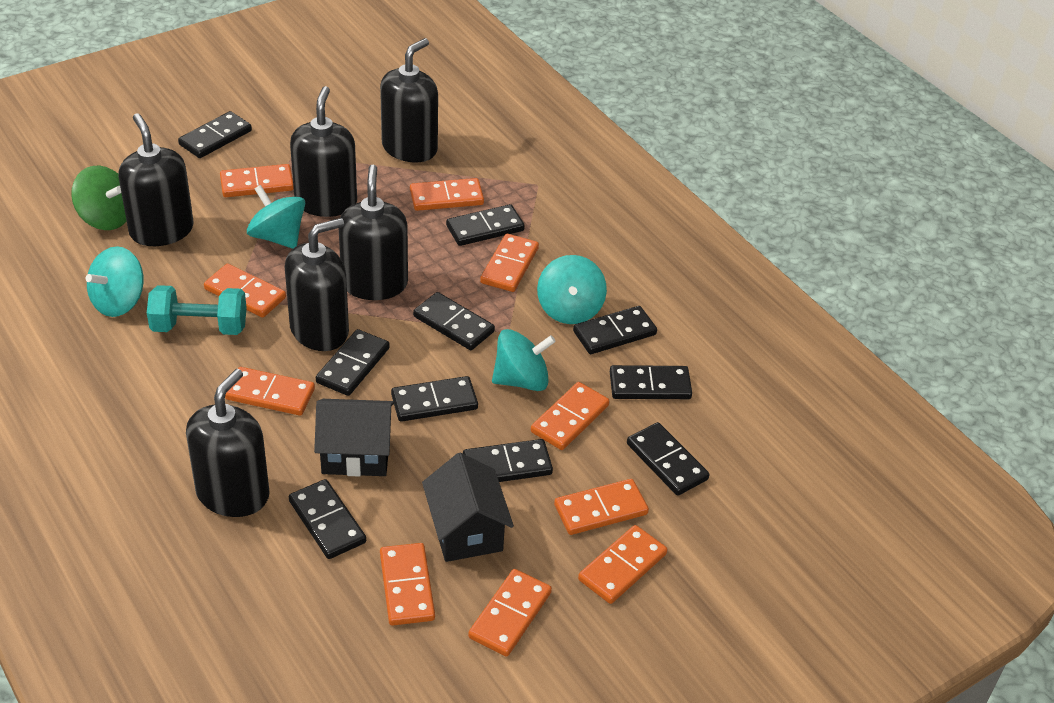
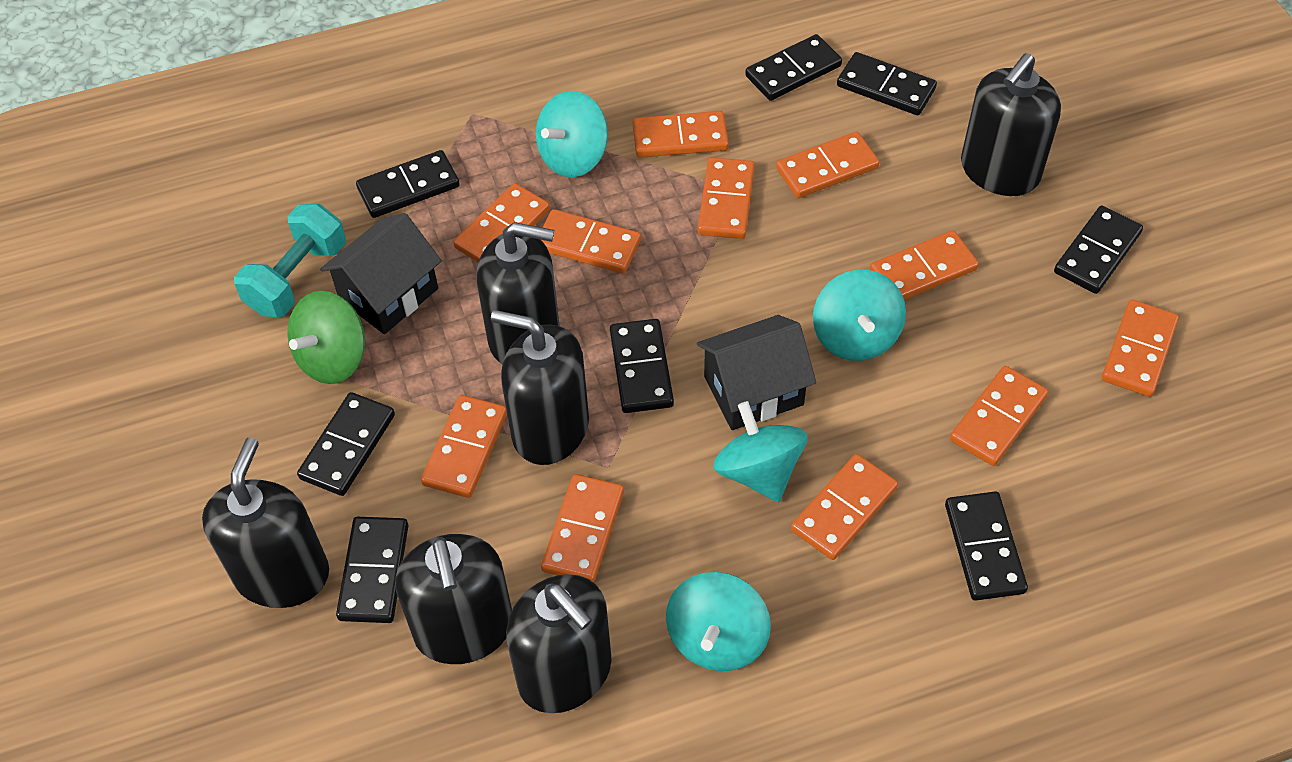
black domino: [178,111,252,158] [289,479,366,559] [316,329,390,396] [391,376,478,422] [413,292,495,350] [446,204,525,246] [463,439,553,482] [573,306,657,354] [610,365,692,399] [627,422,709,496] = 10 -> [297,392,395,496] [336,517,408,623] [356,150,460,218] [610,319,674,413] [745,34,842,101] [837,52,937,115] [945,492,1028,601] [1054,206,1143,294] = 8
orange domino: [204,264,286,318] [220,164,294,197] [225,367,315,416] [380,543,435,626] [410,178,484,211] [468,569,552,657] [480,234,539,292] [531,382,609,450] [554,479,649,535] [578,525,667,604] = 10 -> [421,395,507,498] [453,183,550,262] [541,209,641,274] [541,474,624,583] [633,111,729,157] [698,157,755,239] [776,132,879,198] [791,454,898,560] [870,231,979,300] [950,366,1048,466] [1102,300,1179,397] = 11

